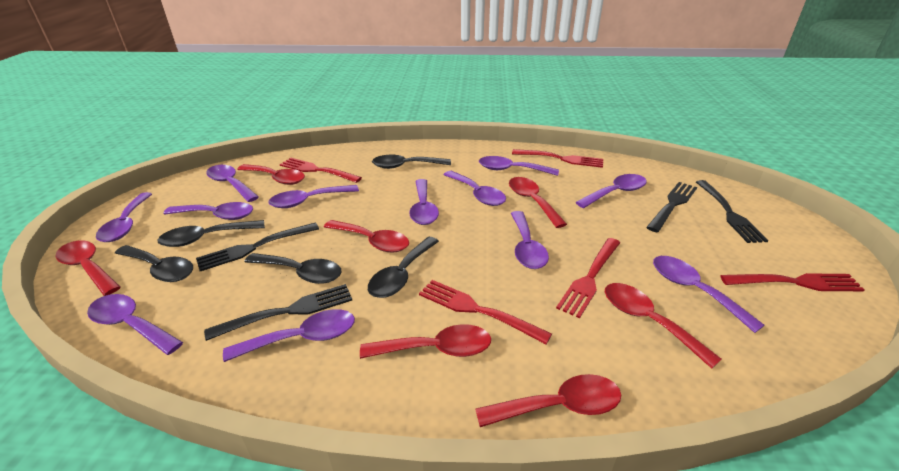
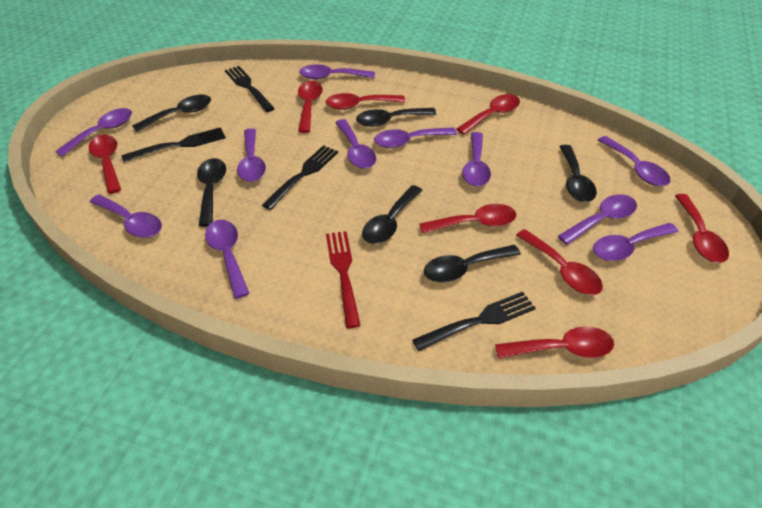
black spoon: [115,245,193,282] [157,220,265,247] [244,253,342,284] [368,237,439,298] [372,155,451,169] = 5 -> [132,95,211,132] [197,158,226,227] [356,108,437,127] [362,185,423,244] [424,245,521,282] [559,145,597,202] = 6
purple spoon: [87,294,183,355] [96,192,152,242] [164,202,253,220] [206,165,259,202] [223,309,355,362] [268,185,359,208] [409,179,439,225] [443,171,506,206] [479,156,559,176] [511,211,549,269] [576,174,647,208] [653,256,765,333] = 12 -> [55,108,132,157] [90,195,162,238] [205,220,249,299] [237,128,266,182] [299,64,375,79] [335,119,376,169] [374,127,457,148] [462,132,491,187] [558,194,637,245] [593,223,679,261] [598,136,671,186] = 11
red fork: [280,158,362,183] [419,280,552,344] [512,149,603,168] [556,238,620,318] [720,273,865,291] = 5 -> [326,231,361,328] = 1
red spoon: [56,240,120,296] [237,164,305,185] [324,220,409,253] [360,324,491,359] [475,374,621,427] [509,177,567,228] [605,283,722,369] = 7 -> [89,135,121,194] [298,81,323,133] [325,93,405,110] [419,204,517,233] [456,94,520,135] [495,326,614,359] [516,229,603,295] [675,194,729,263] = 8

